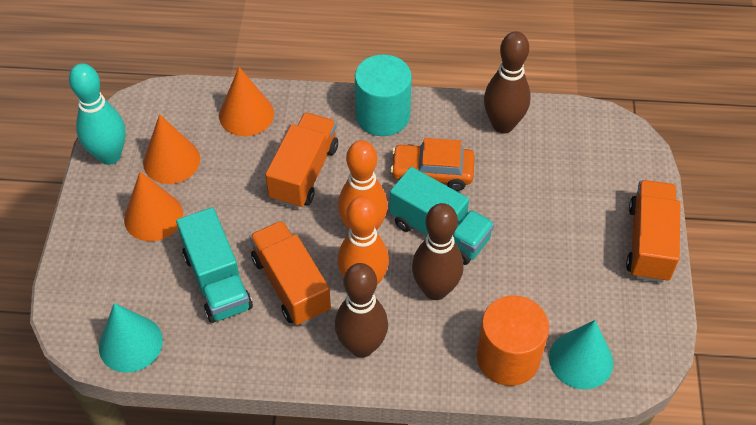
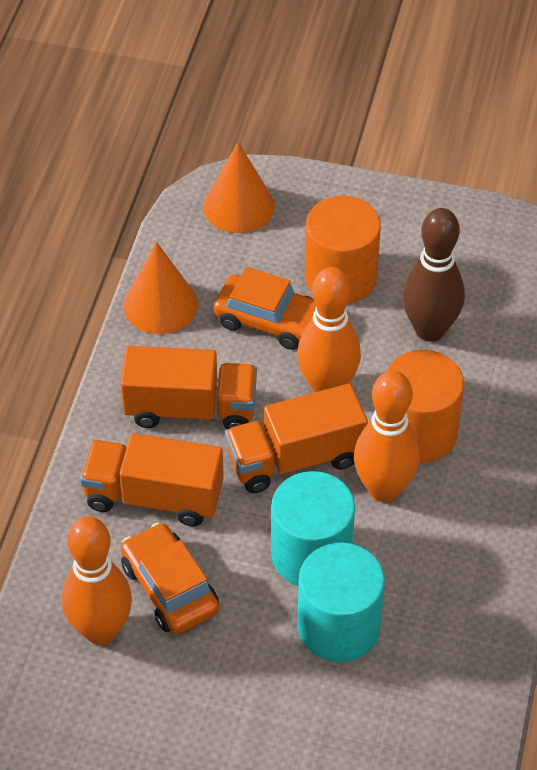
brown bowling pin: [335,263,388,358] [412,203,464,300] [484,31,531,133] = 3 -> [403,208,465,342] = 1
orange bowling pin: [338,140,388,230] [338,196,389,285] = 2 -> [62,516,132,645] [297,267,361,393] [354,371,420,502] = 3
orange car: [390,138,475,191] = 1 -> [121,522,219,634] [213,267,316,350] = 2
orange cone: [124,172,183,241] [143,114,200,184] [219,67,274,136] = 3 -> [124,242,198,334] [203,142,275,233] = 2
orange cylinder: [477,296,549,386] = 1 -> [305,196,381,304] [386,350,464,463] = 2
turquoise bowling pin: [69,63,126,165] = 1 -> none = 0
turquoise cone: [99,303,163,373] [549,320,614,389] = 2 -> none = 0
turquoise cylinder: [355,54,412,136] = 1 -> [271,471,355,586] [298,543,385,662] = 2
turquoise truck: [176,207,253,323] [390,167,494,265] = 2 -> none = 0

